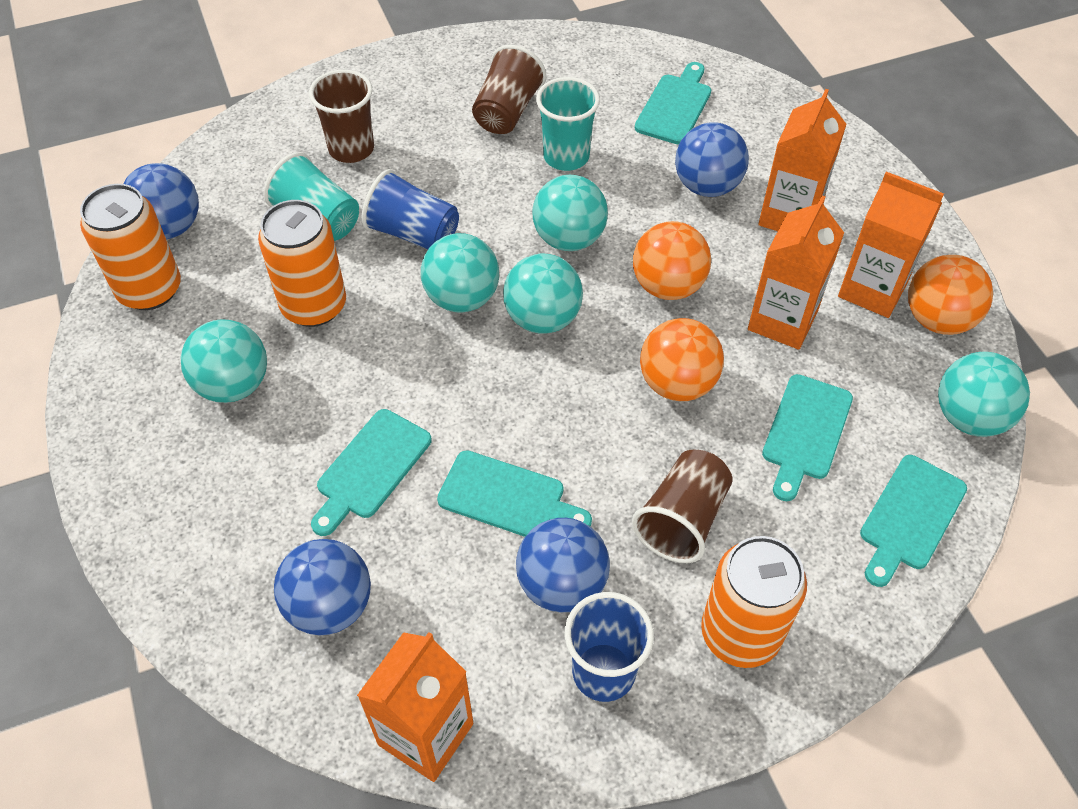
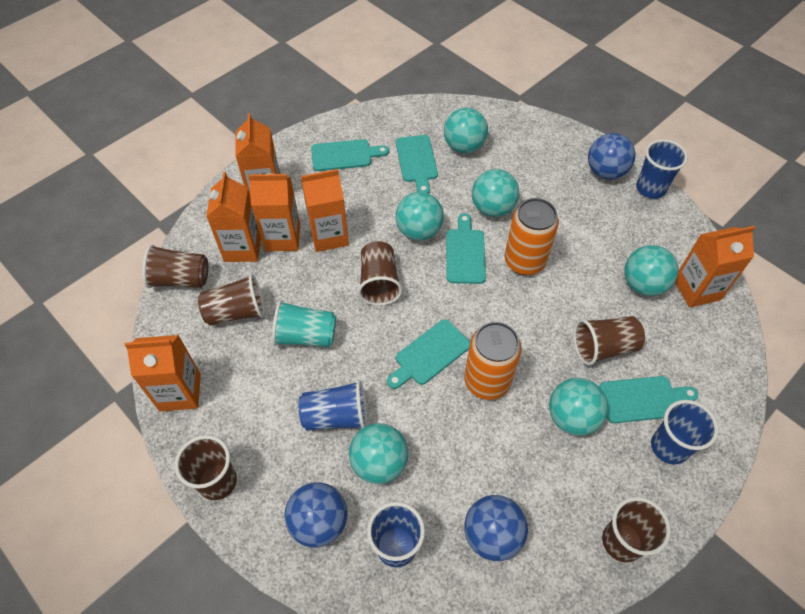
blue ball: [123,163,199,239] [274,539,371,635] [516,518,610,612] [675,122,749,197] = 4 -> [285,482,348,547] [464,495,528,561] [588,133,635,180] = 3
blue cup: [361,169,459,249] [565,592,654,702] = 2 -> [299,380,367,431] [367,502,425,567] [636,139,688,199] [651,400,719,465] = 4
brown cup: [309,69,374,163] [472,45,546,134] [632,450,732,563] = 3 -> [142,245,208,288] [175,435,237,500] [198,274,265,325] [358,241,402,306] [573,316,645,365] [602,497,671,562] = 6
orange ball: [633,221,711,300] [640,318,724,401] [908,255,993,335] = 3 -> none = 0
orange can: [80,184,181,310] [258,200,346,327] [701,536,807,668] = 3 -> [464,322,522,400] [505,198,559,275] = 2
orange carton: [357,632,473,782] [748,196,844,350] [758,89,847,231] [838,172,944,318] = 4 -> [124,335,201,411] [206,172,261,262] [235,113,280,198] [248,173,300,251] [301,169,349,252] [675,226,756,307] = 6
turquoise ball: [181,319,267,403] [421,233,499,313] [503,254,583,334] [533,175,608,251] [938,352,1030,437] = 5 -> [349,423,408,484] [395,192,444,241] [444,108,488,153] [472,169,519,217] [549,378,608,436] [624,245,679,296] = 6
turquoise cup: [264,152,359,241] [536,77,600,171] = 2 -> [272,300,336,347] = 1

